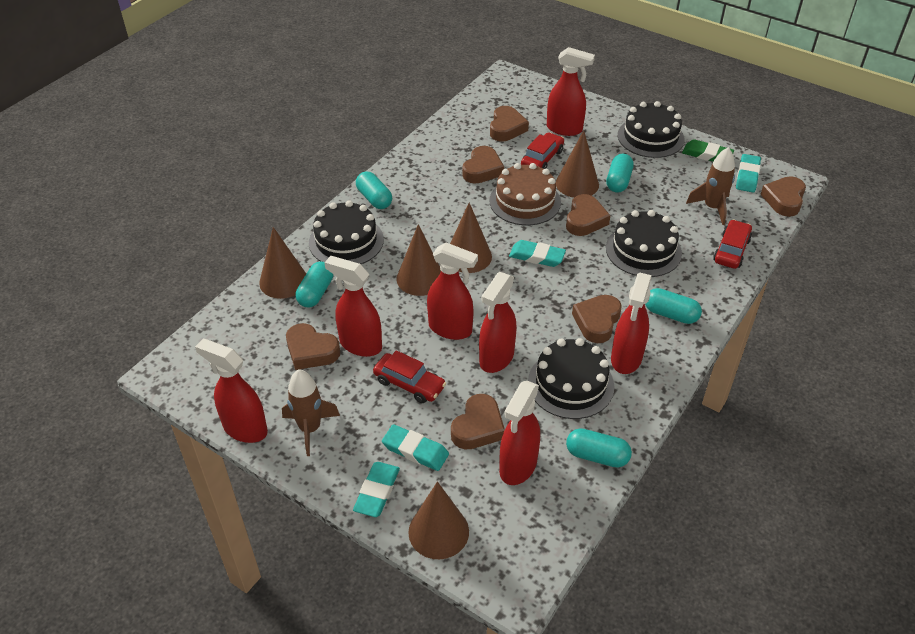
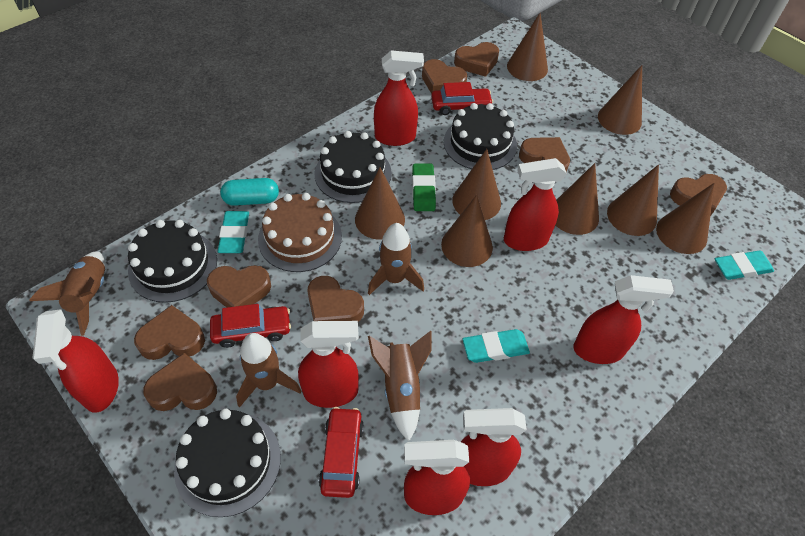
brown cone: [259,227,306,299] [396,224,441,296] [408,481,469,559] [450,203,492,273] [556,130,599,198] = 5 -> [355,167,405,240] [441,195,493,267] [452,149,501,220] [507,13,548,81] [556,163,599,235] [598,65,642,135] [607,164,659,236] [656,183,715,254] = 8
brown heart: [286,323,340,370] [451,394,505,450] [462,146,504,184] [490,106,529,141] [566,194,611,236] [572,295,622,343] [760,176,806,217] = 7 -> [134,305,205,360] [143,353,217,411] [207,265,271,308] [307,276,364,322] [422,59,467,94] [454,42,499,77] [519,137,570,172] [670,174,727,217] = 8
brown rocket: [282,369,340,456] [686,147,735,225] = 2 -> [30,252,105,336] [236,333,301,408] [368,223,424,295] [368,331,431,441] = 4
turquoise capsule: [296,261,333,307] [356,171,392,209] [566,428,632,468] [606,154,634,193] [645,288,702,324] = 5 -> [220,178,279,206] = 1
turquoise eraser: [353,462,400,517] [382,424,449,471] [509,240,566,267] [736,154,761,192] = 4 -> [218,211,249,253] [462,329,530,363] [715,250,774,280] = 3

